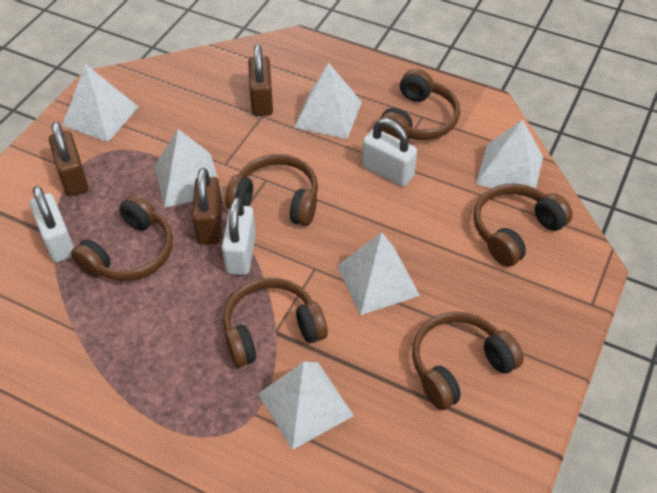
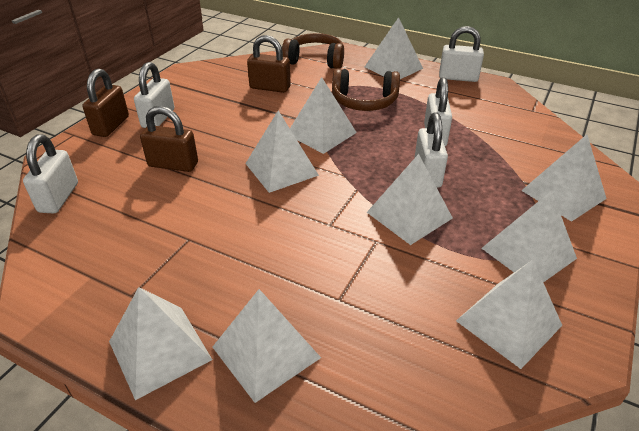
brown headphones: [71,194,173,281] [223,278,328,367] [225,154,318,226] [379,69,460,140] [412,312,524,410] [473,183,573,267] = 6 -> [282,33,344,69] [332,68,400,111] = 2
white padlock: [30,186,74,263] [222,197,256,275] [362,118,417,187] = 3 -> [23,134,78,213] [134,62,174,128] [414,112,448,188] [424,77,452,146] [439,26,484,82] = 5
white pyramid: [62,64,138,142] [154,129,223,208] [258,362,354,450] [294,63,362,139] [337,232,420,315] [475,119,543,196] = 6 -> [109,287,212,400] [213,289,321,403] [245,111,319,193] [290,77,357,154] [365,17,423,79] [367,154,453,245] [456,260,562,369] [481,191,577,282] [521,134,607,222] = 9

